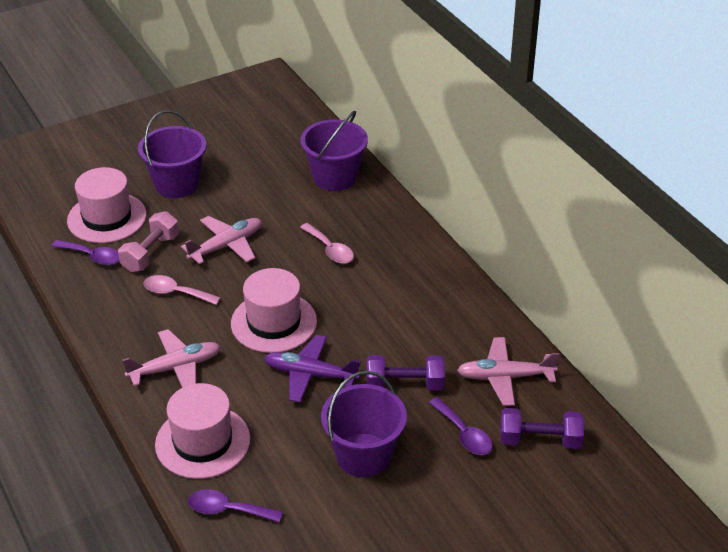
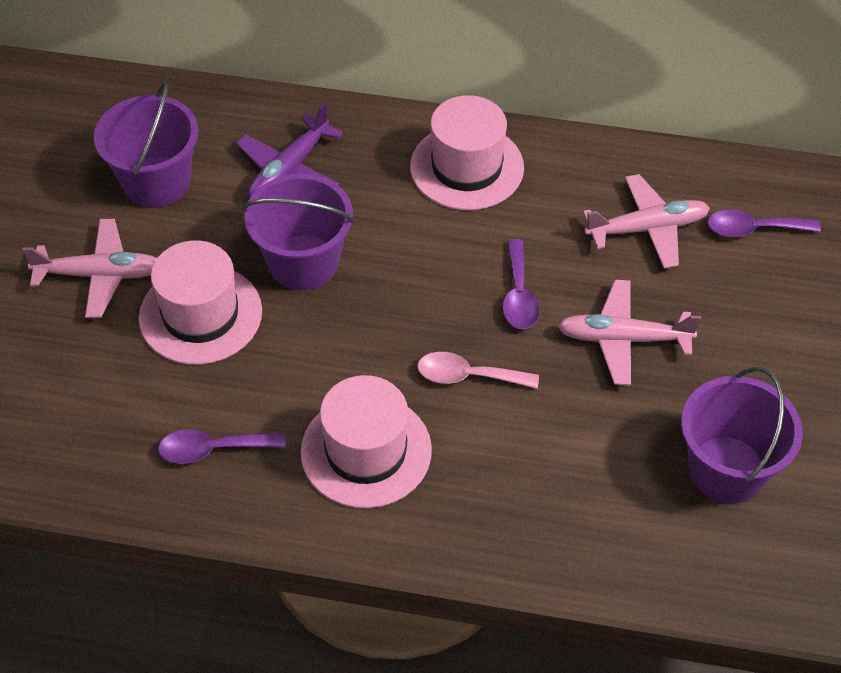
pink dumbbell: [118,211,179,272] = 1 -> none = 0
pink spoon: [143,275,221,305] [300,223,354,264] = 2 -> [417,352,539,389] = 1
purple dumbbell: [367,355,445,390] [500,408,584,449] = 2 -> none = 0

